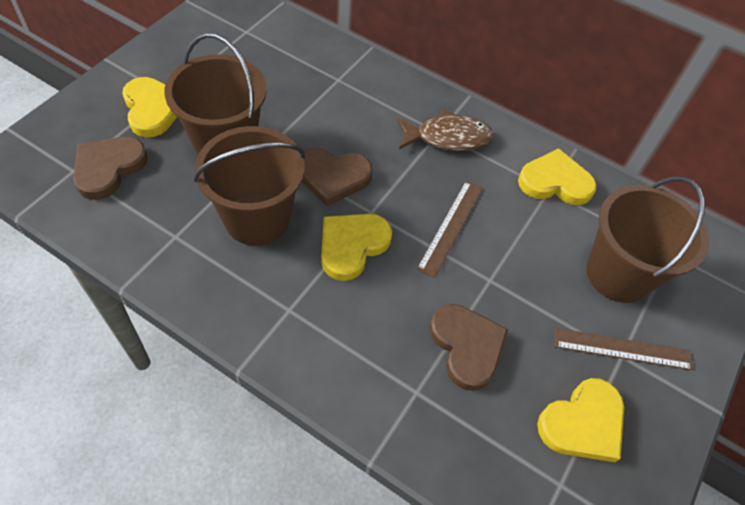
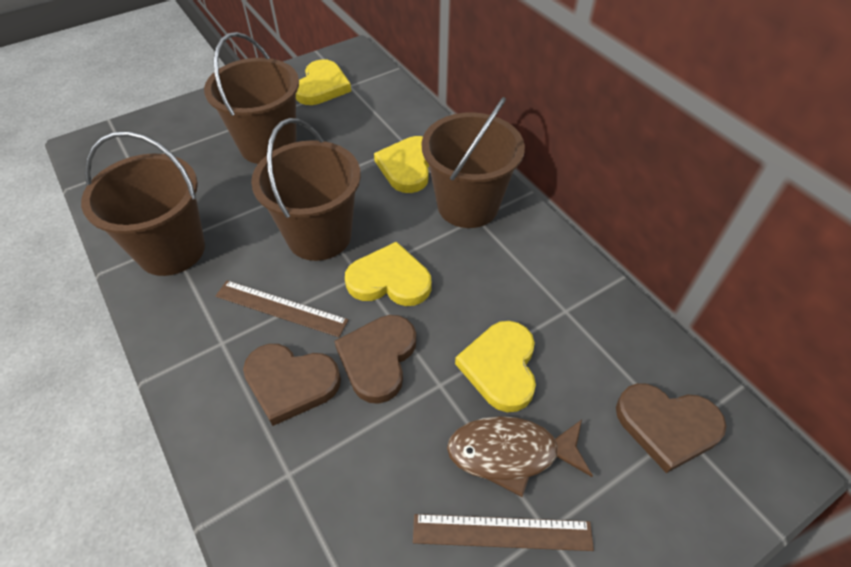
brown bucket: [164,33,267,155] [194,126,305,246] [586,176,709,303] = 3 -> [81,131,205,276] [204,32,299,164] [251,118,361,261] [422,97,525,228] = 4

